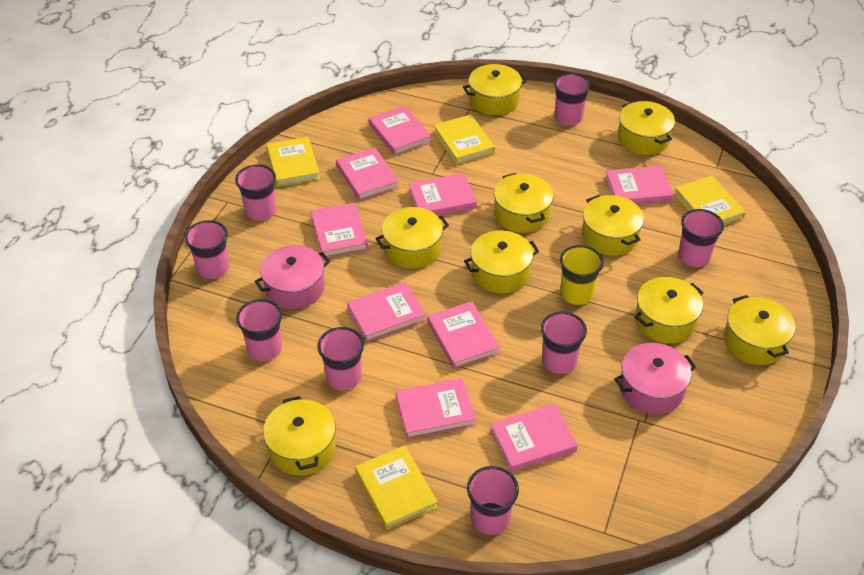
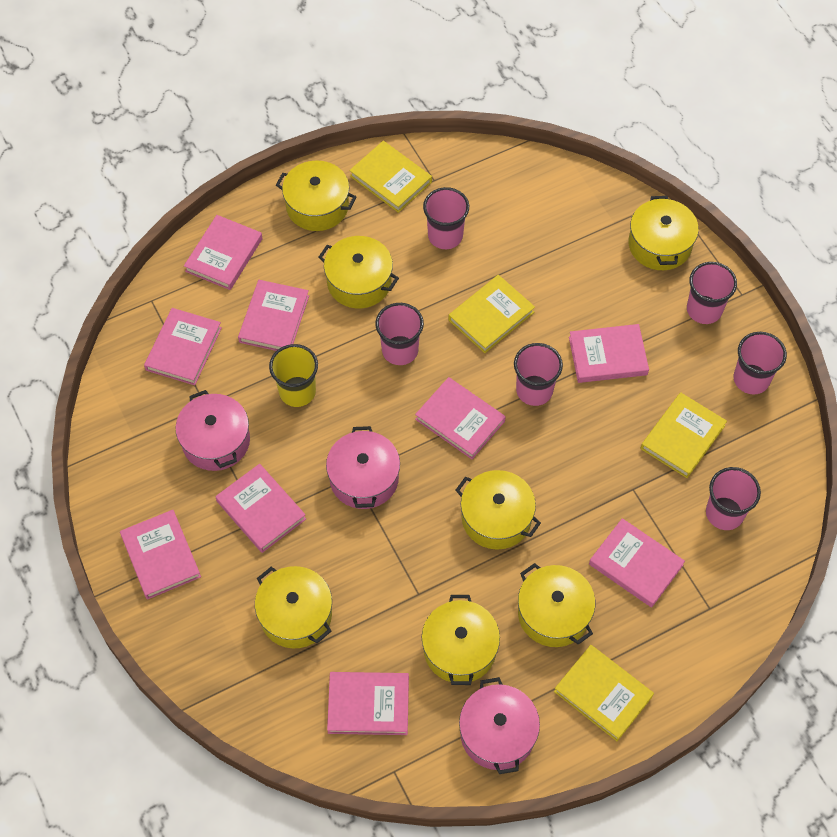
pink cup: [185,220,229,279] [235,164,276,221] [236,299,282,361] [317,327,364,390] [467,466,519,535] [541,312,587,374] [554,73,591,125] [678,209,724,267] = 8 -> [375,303,424,365] [423,187,469,249] [514,343,563,406] [687,262,737,324] [706,467,761,530] [733,332,787,394] = 6
pink pot: [255,245,330,309] [614,343,696,414] = 2 -> [176,390,250,471] [326,426,400,509] [459,677,540,774] = 3
yellow pot: [263,396,336,475] [376,207,449,268] [463,64,527,115] [464,230,539,294] [494,173,554,233] [582,195,644,256] [618,101,675,155] [634,277,704,344] [724,295,795,365] = 9 -> [255,566,332,648] [276,160,356,231] [318,236,399,308] [422,595,500,685] [456,470,541,550] [518,563,595,647] [629,196,699,270] = 7

